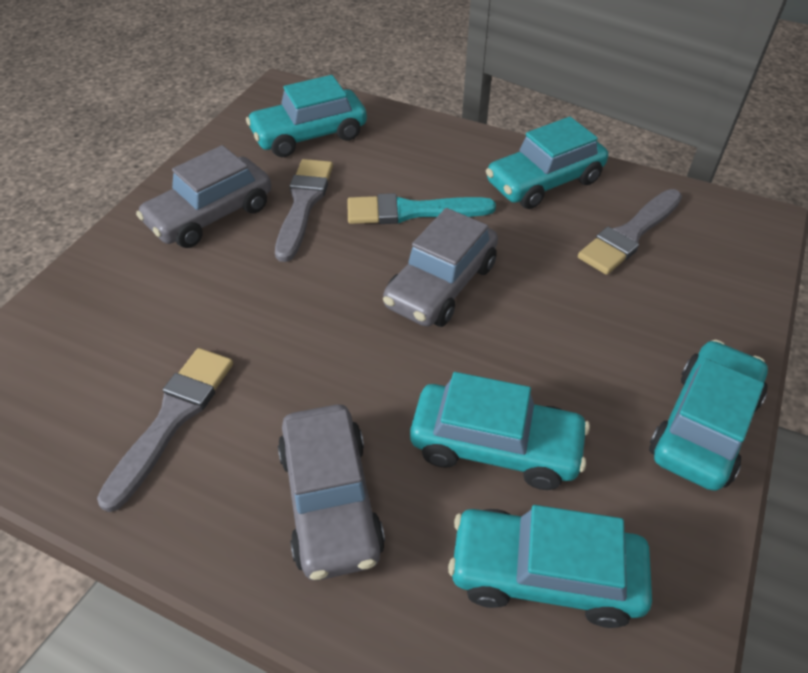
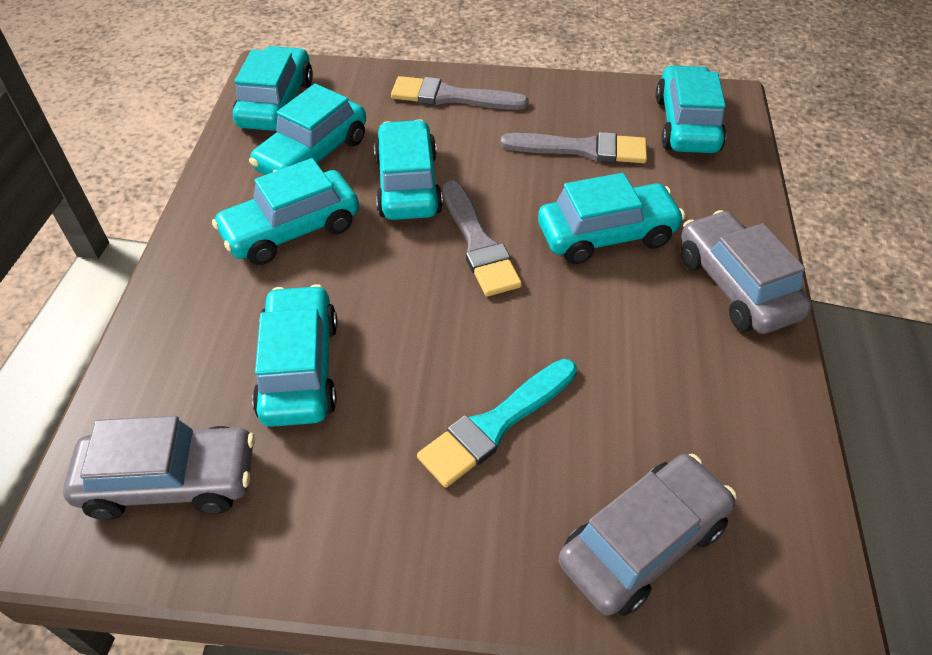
turquoise car: [246,75,367,157] [410,372,590,490] [448,505,652,628] [486,117,608,209] [649,340,768,491] = 5 -> [212,158,359,265] [233,46,313,131] [249,84,366,175] [252,284,338,427] [374,119,443,220] [538,173,685,264] [655,65,726,153] = 7

